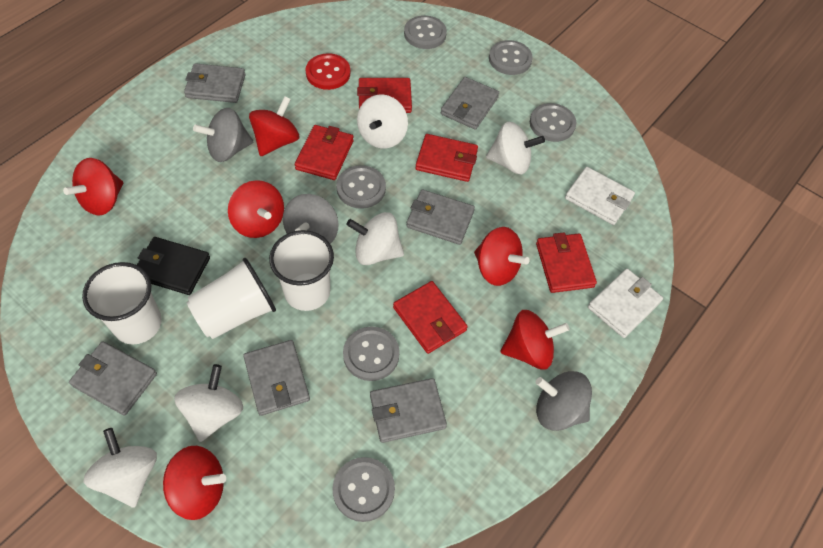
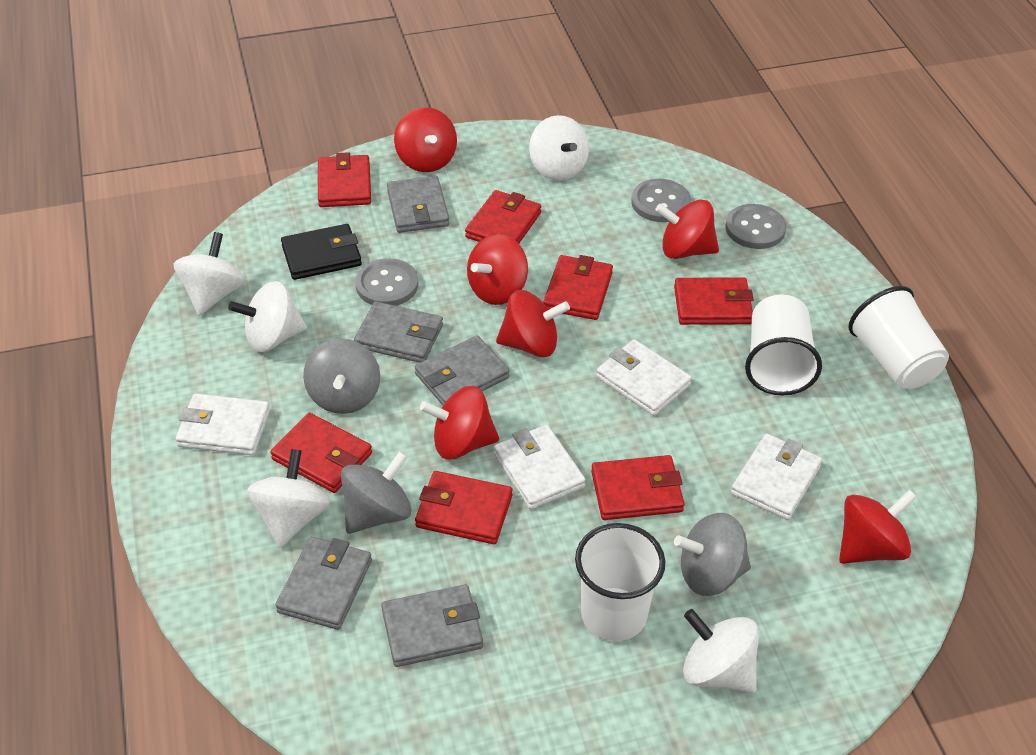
grey button: [333,457,395,522] [336,165,386,209] [343,327,400,381] [404,15,447,49] [489,40,533,75] [530,103,576,142] = 6 -> [355,258,418,306] [631,179,691,222] [725,204,786,249] = 3
grey wallet: [69,341,157,416] [184,63,246,103] [243,340,310,416] [370,378,447,443] [406,189,475,245] [441,77,499,130] = 6 -> [275,537,372,630] [354,301,443,363] [381,585,483,667] [387,176,449,233] [415,336,510,405] = 5
red button: [306,53,350,90] = 1 -> none = 0
red wallet: [295,125,354,180] [357,78,412,113] [393,281,468,354] [415,134,478,182] [536,232,597,293] = 5 -> [271,413,372,493] [318,152,371,207] [415,471,512,544] [465,190,541,244] [543,255,613,320] [591,455,685,520] [674,277,754,325] = 7
white wallet: [565,167,635,225] [588,269,663,338] = 2 -> [175,393,270,455] [493,425,586,509] [596,339,692,416] [731,434,822,520] = 4

